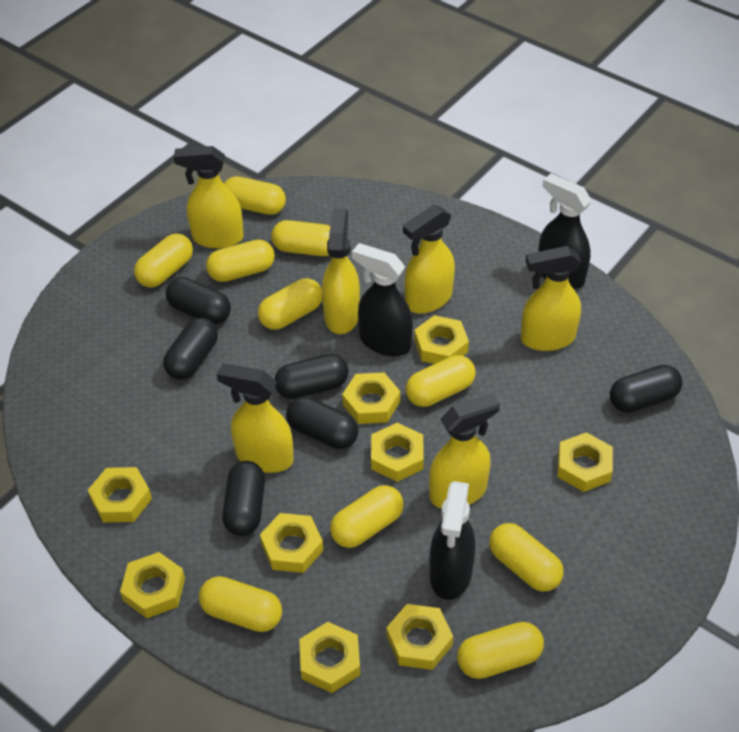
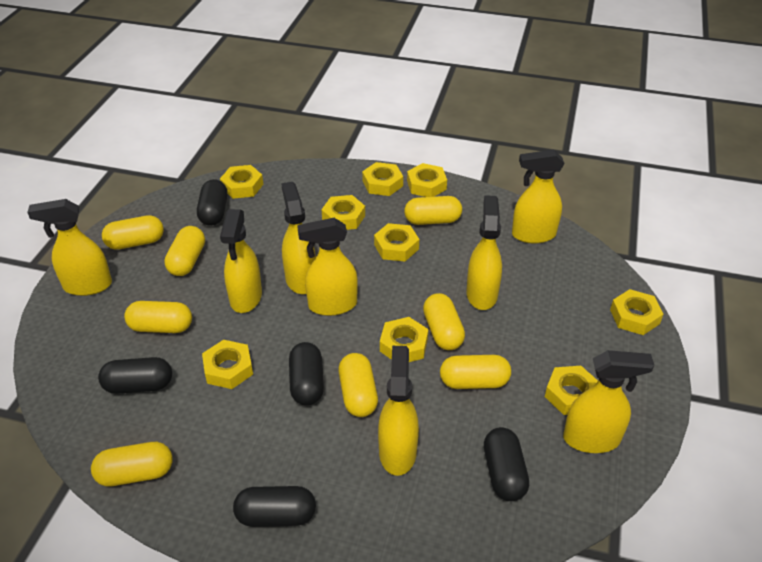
black capsule: [163,318,218,380] [166,277,231,324] [222,461,265,536] [274,354,349,399] [286,396,358,449] [610,365,683,413] = 6 -> [98,357,172,394] [197,179,227,226] [233,486,316,527] [289,342,324,405] [484,427,529,501] = 5
black spray bottle: [352,243,413,357] [429,481,475,600] [538,173,592,289] = 3 -> none = 0
yellow capsule: [134,233,193,288] [199,576,282,632] [206,239,275,282] [224,176,286,215] [258,278,322,330] [271,220,330,256] [330,485,404,548] [406,355,476,407] [457,622,544,679] [489,523,564,592] = 10 -> [91,442,173,487] [102,215,164,250] [124,301,192,333] [164,226,205,276] [339,353,378,417] [404,196,462,225] [423,293,465,350] [440,355,511,389] = 8
yellow spray bottle: [173,146,244,249] [217,364,294,473] [322,208,360,334] [403,205,455,314] [429,393,500,509] [521,246,581,351] = 6 -> [27,199,112,296] [220,209,262,313] [281,182,316,294] [297,218,358,316] [378,346,419,476] [466,195,502,310] [512,150,565,243] [563,350,654,453] = 8

